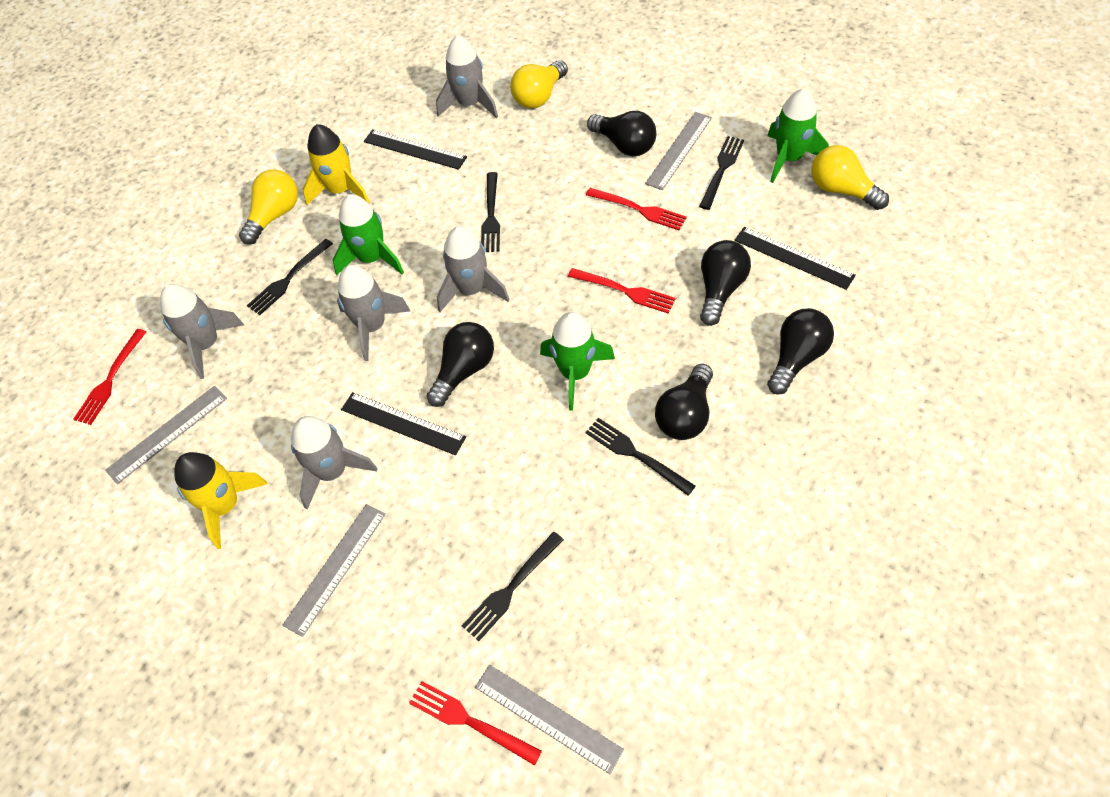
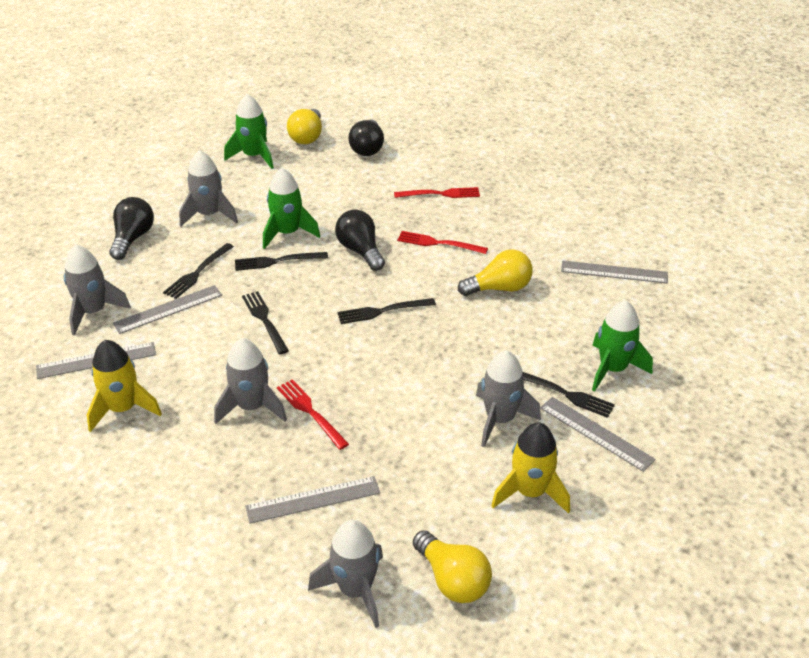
black light bulb: [427,322,494,407] [587,111,656,156] [655,364,713,440] [700,240,751,326] [767,308,834,395] = 5 -> [109,197,154,260] [335,210,385,271] [348,119,384,156] = 3
black ruler: [341,392,466,455] [364,129,467,170] [734,227,856,290] = 3 -> none = 0
grey ruler: [105,386,227,484] [282,504,386,637] [475,665,624,774] [645,112,712,190] = 4 -> [36,342,156,379] [113,285,222,334] [245,476,380,524] [540,397,655,472] [561,261,668,284] = 5
red fork: [73,329,146,425] [409,681,542,765] [568,268,676,313] [586,188,687,230] = 4 -> [277,379,349,450] [394,187,480,198] [397,231,488,254] = 3

